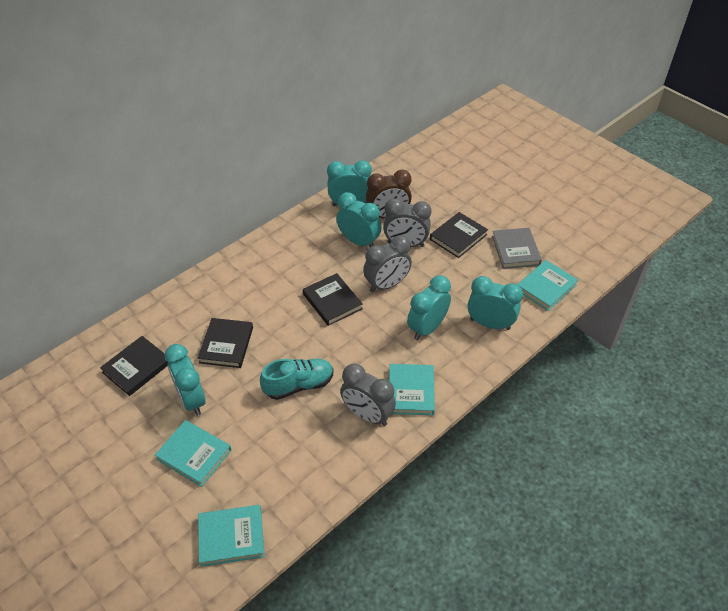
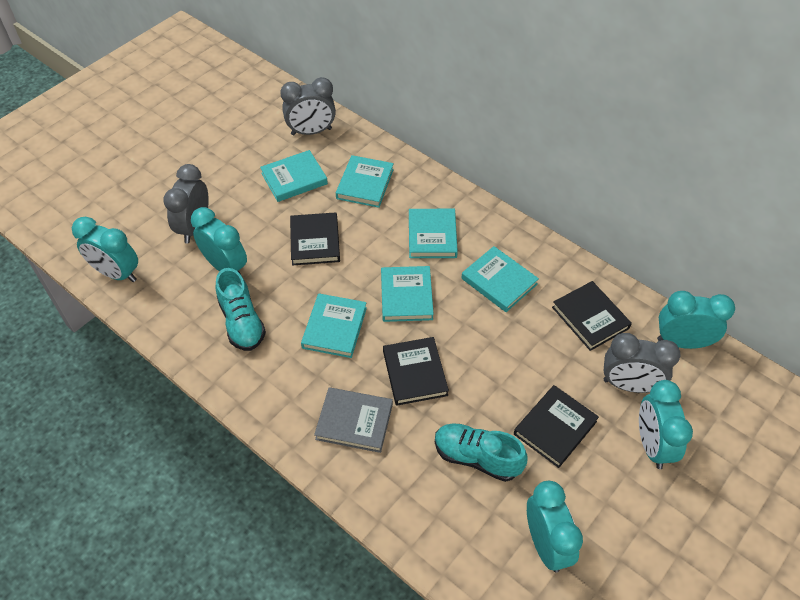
brown clock: [366,170,412,218] = 1 -> none = 0
turquoise book: [155,420,231,487] [198,505,265,567] [389,364,435,415] [517,260,578,311] = 4 -> [260,150,328,202] [301,293,367,358] [336,155,394,208] [381,266,434,322] [409,209,458,258] [461,246,539,312] = 6
turquoise shoe: [260,359,333,400] = 1 -> [216,268,266,351] [435,423,528,482] = 2

